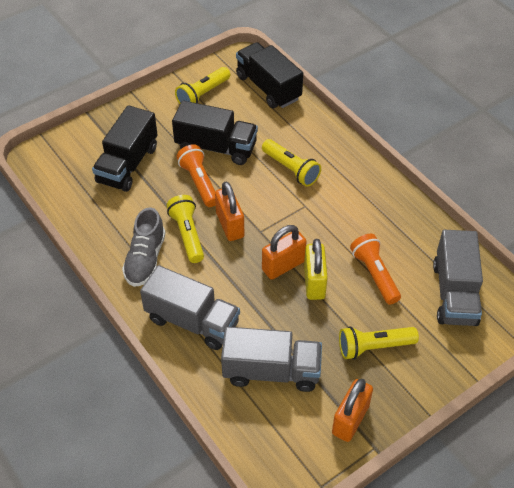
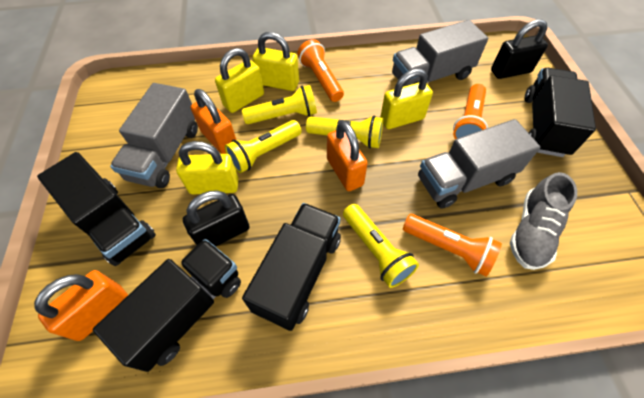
black padlock: none = 0 -> [183,190,250,247] [491,19,548,79] = 2
black truck: [92,105,158,192] [172,100,258,165] [236,42,303,108] = 3 -> [37,152,156,266] [93,239,241,372] [242,203,341,331] [524,68,596,157] = 4
orange flashlight: [177,144,216,207] [350,234,401,305] = 2 -> [297,39,344,102] [403,214,502,277] [453,84,488,140] = 3
yellow padlock: [304,239,328,300] = 1 -> [176,141,239,194] [215,48,264,113] [253,32,299,91] [380,69,433,129] = 4

